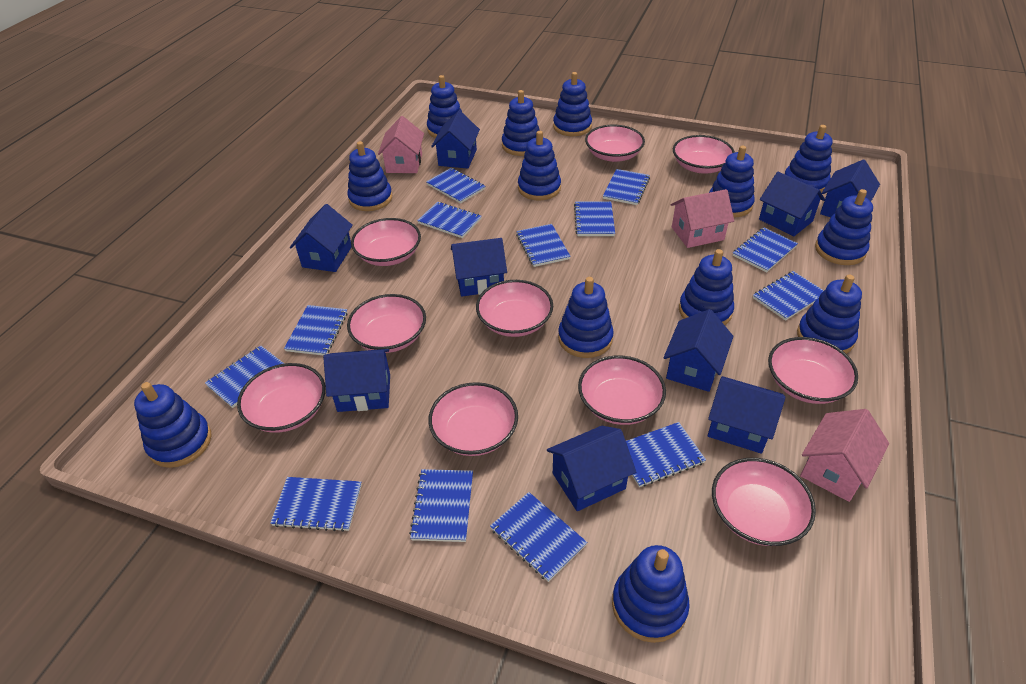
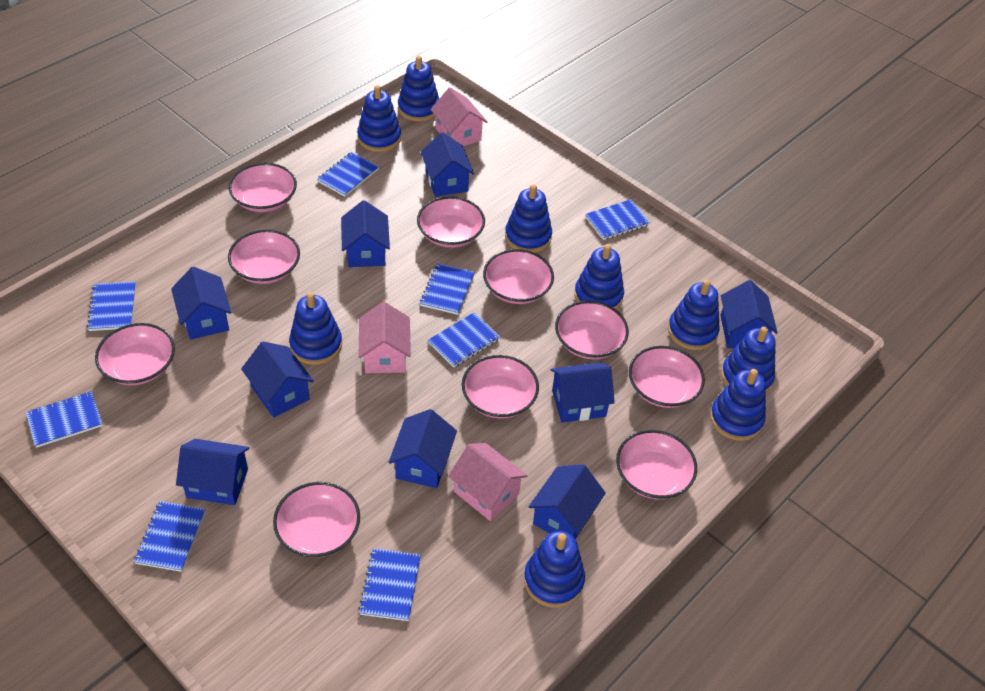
blue notebook: [205,346,284,408] [270,477,362,532] [284,305,348,356] [409,469,473,542] [417,202,482,238] [426,168,485,204] [490,492,587,582] [516,224,571,267] [574,201,615,236] [603,169,650,205] [626,422,706,487] [733,227,798,273] [753,271,824,321] = 13 -> [26,391,103,448] [87,282,136,331] [134,501,205,572] [317,152,379,197] [358,548,421,621] [420,263,475,315] [428,312,500,367] [585,199,650,240] = 8
blue stacking toy: [134,382,212,468] [347,141,392,211] [427,75,462,138] [502,90,540,156] [518,131,561,201] [553,72,592,136] [558,277,614,358] [612,545,690,643] [679,249,734,325] [709,146,755,218] [785,125,833,193] [797,275,862,354] [815,189,873,265] = 13 -> [289,292,342,365] [357,85,401,152] [398,56,439,122] [505,184,552,253] [524,531,585,608] [574,244,624,310] [668,280,720,350] [710,369,766,441] [721,326,776,393] = 9

